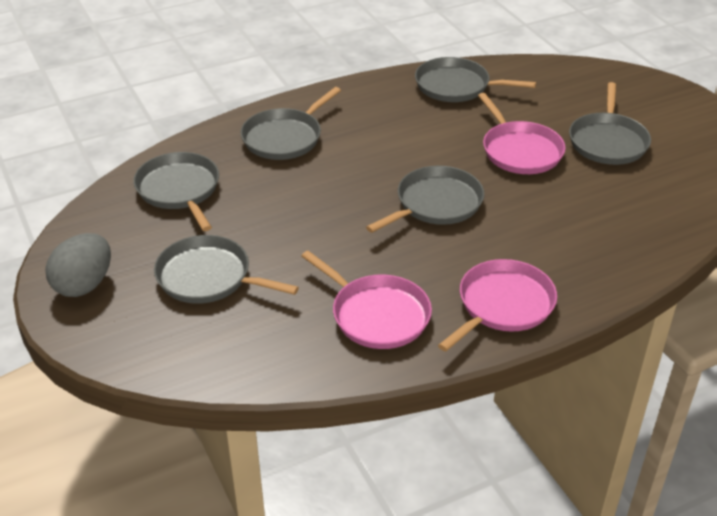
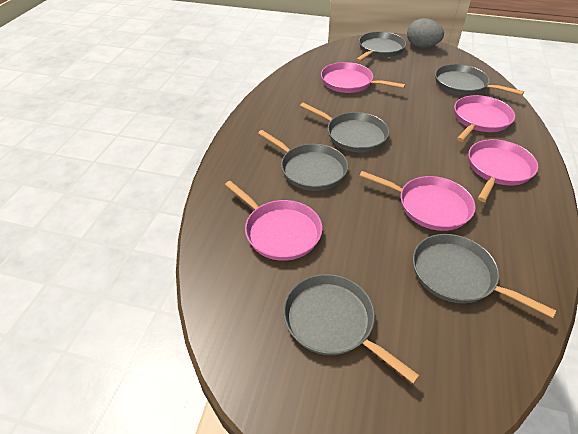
pink pan: [302,251,432,349] [438,259,557,351] [478,93,566,174] = 3 -> [225,181,322,261] [321,62,405,93] [359,171,476,231] [454,95,515,142] [468,139,538,202] = 5

